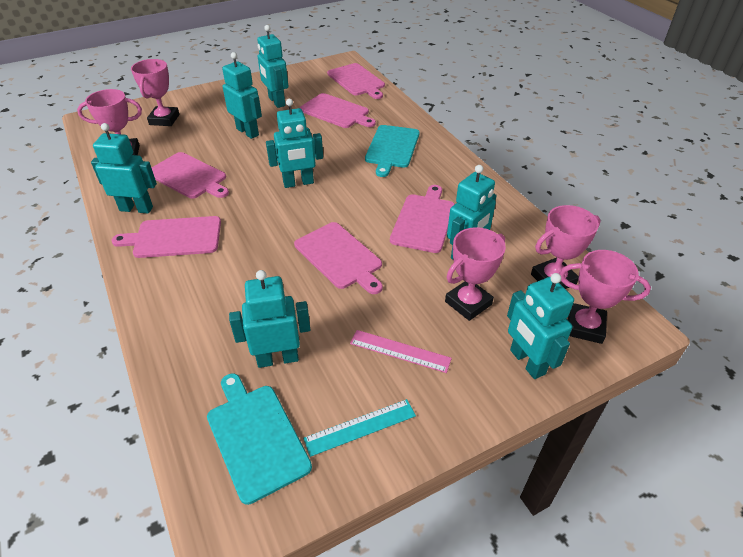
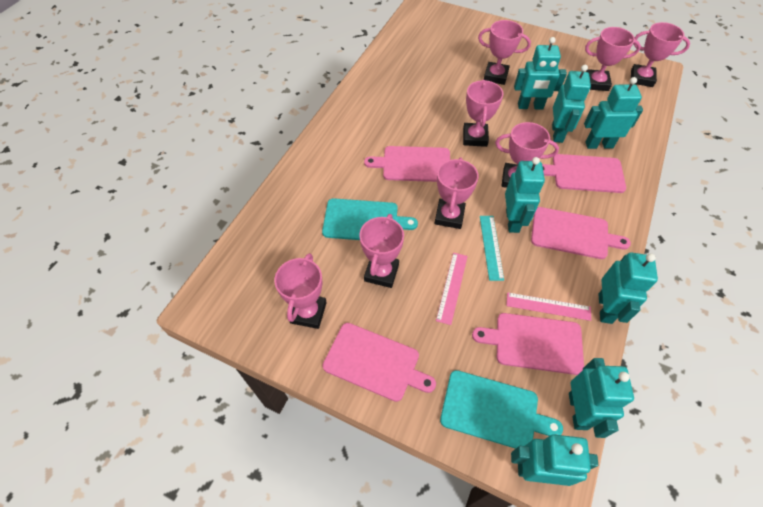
pink cutting board: [112,216,221,258] [152,152,229,199] [294,222,383,294] [300,93,376,128] [327,63,385,99] [390,185,455,253] = 6 -> [323,323,436,402] [364,146,450,182] [472,313,584,375] [531,207,631,259] [542,154,626,193] = 5
pink ruler: [350,330,452,373] = 1 -> [436,253,468,325] [506,292,591,321] = 2
pink trophy: [77,89,142,155] [131,59,179,126] [445,227,506,321] [531,205,601,289] [559,250,651,344] = 5 -> [274,253,327,329] [359,214,404,288] [435,157,479,229] [463,80,504,147] [478,20,531,85] [495,122,559,188] [585,27,641,91] [631,22,690,87] = 8

